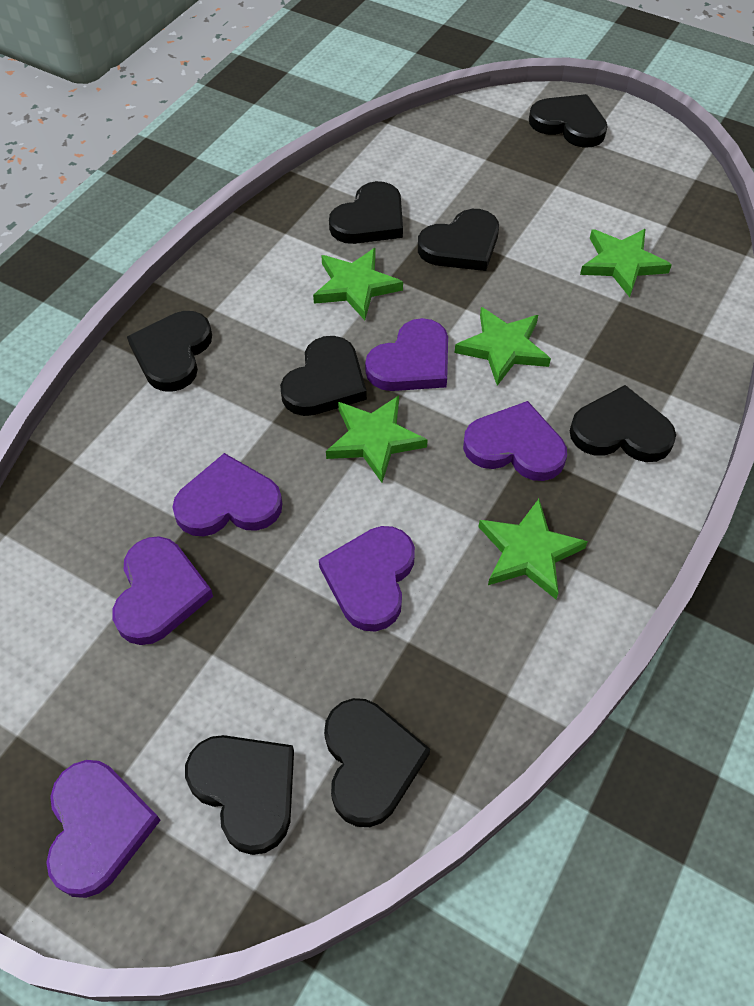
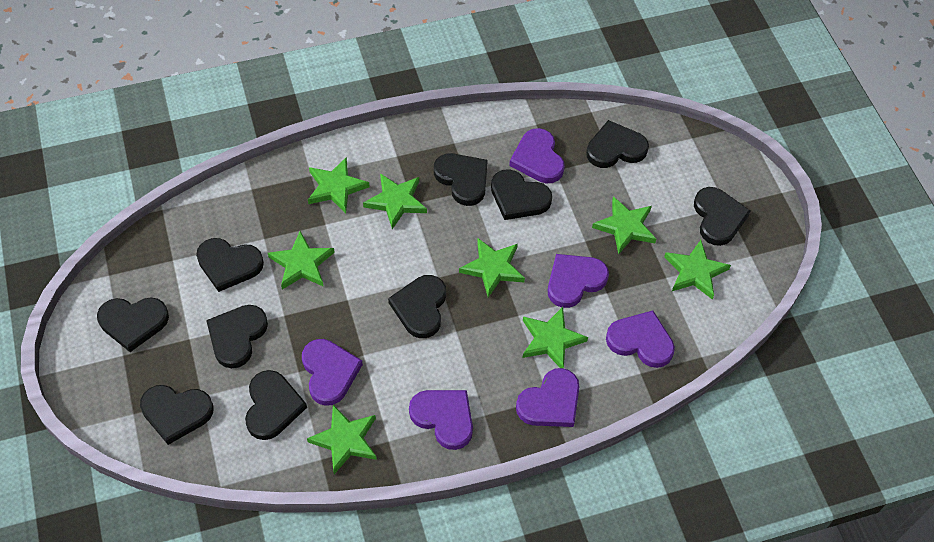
black heart: [127,311,212,392] [185,735,294,855] [280,336,367,416] [324,698,430,827] [329,181,403,244] [418,209,499,271] [529,94,608,148] [570,385,676,462] = 8 -> [97,298,169,352] [140,385,214,445] [196,238,264,292] [206,305,268,368] [245,370,307,440] [388,275,446,338] [434,153,488,206] [491,169,552,220] [586,120,649,168] [694,187,750,246] = 10
green star: [313,248,403,320] [326,395,428,483] [454,307,551,386] [479,499,588,599] [580,229,672,297] = 5 -> [268,231,335,289] [307,405,377,474] [308,158,370,213] [363,173,427,229] [459,238,525,297] [522,307,588,369] [592,196,656,255] [664,240,731,300] = 8

